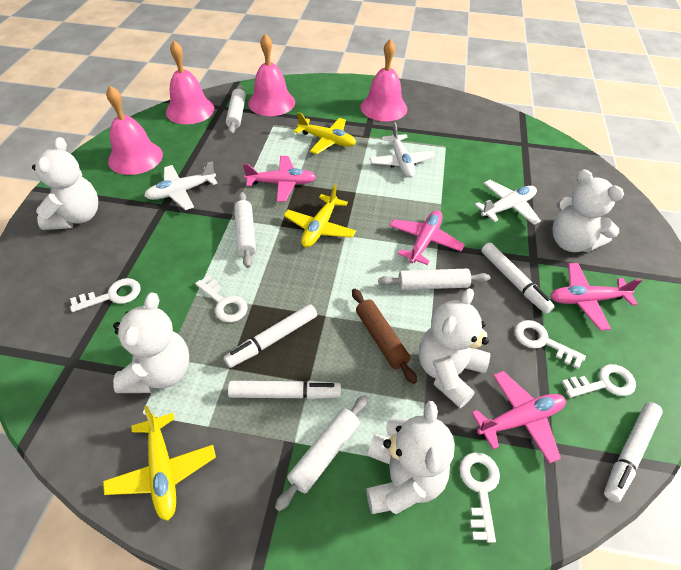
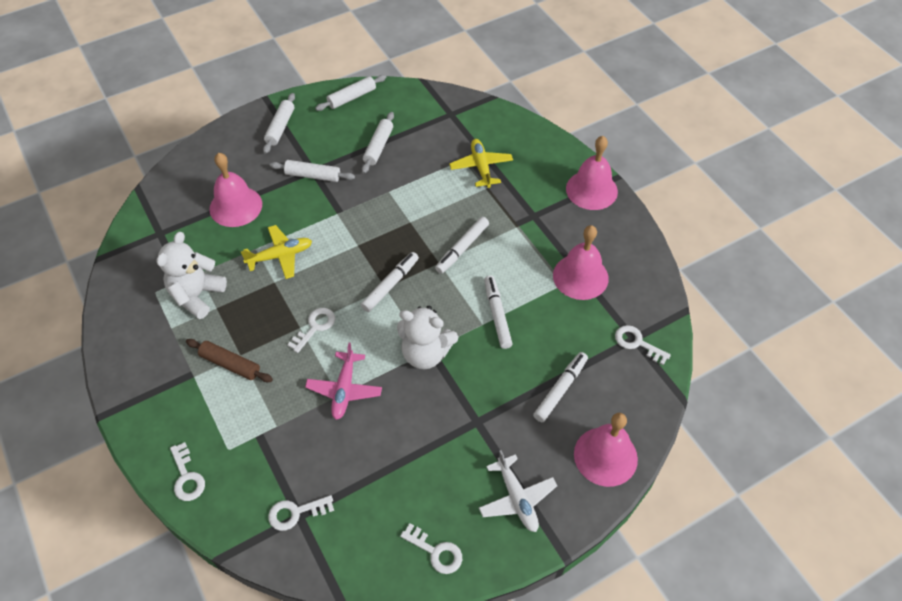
pink plane: [243,156,316,202] [389,210,465,265] [472,371,566,464] [550,263,642,330] = 4 -> [305,343,382,420] = 1
white plane: [144,161,218,210] [369,122,436,178] [475,180,541,225] = 3 -> [479,450,557,532] = 1
white teddy bear: [32,137,98,230] [113,292,189,393] [366,401,455,514] [419,288,490,408] [552,169,624,252] = 5 -> [157,232,227,319] [397,306,458,369] = 2
yellow plane: [103,406,216,521] [284,184,356,247] [294,112,356,154] = 3 -> [241,225,312,279] [449,139,513,188] = 2

